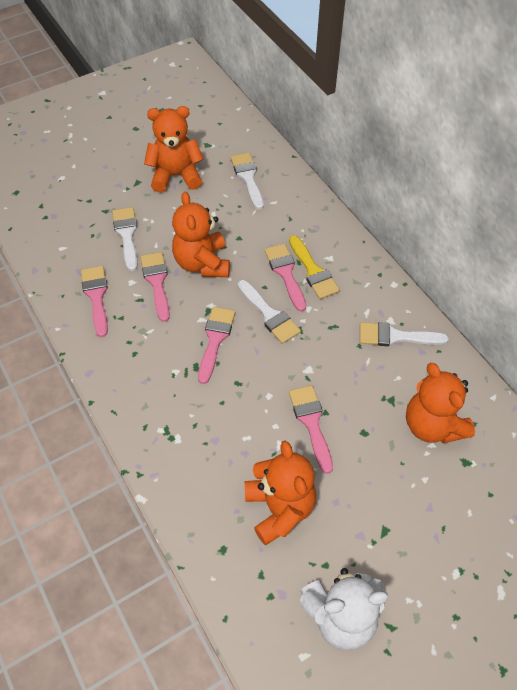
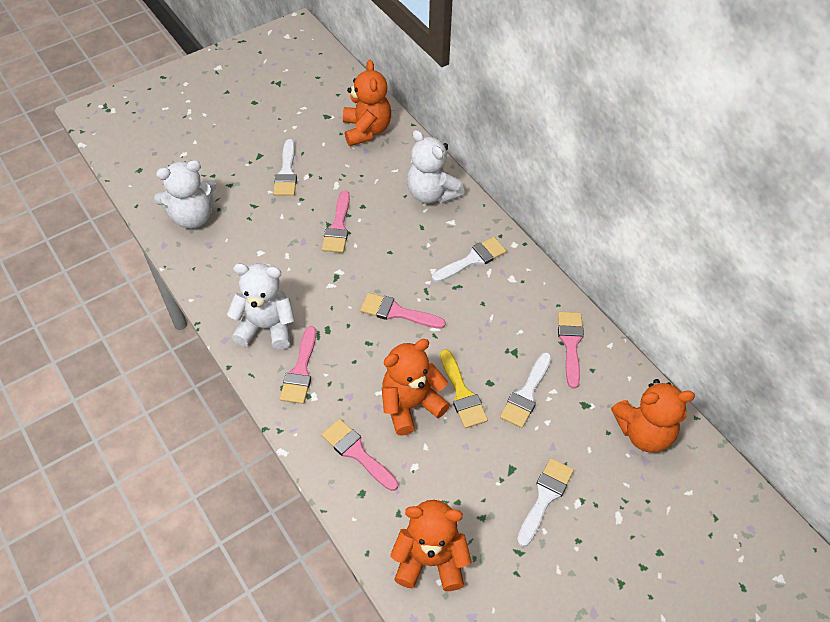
white teddy bear: [300,568,388,650] = 1 -> [154,160,216,228] [227,263,295,350] [407,130,465,204] = 3

